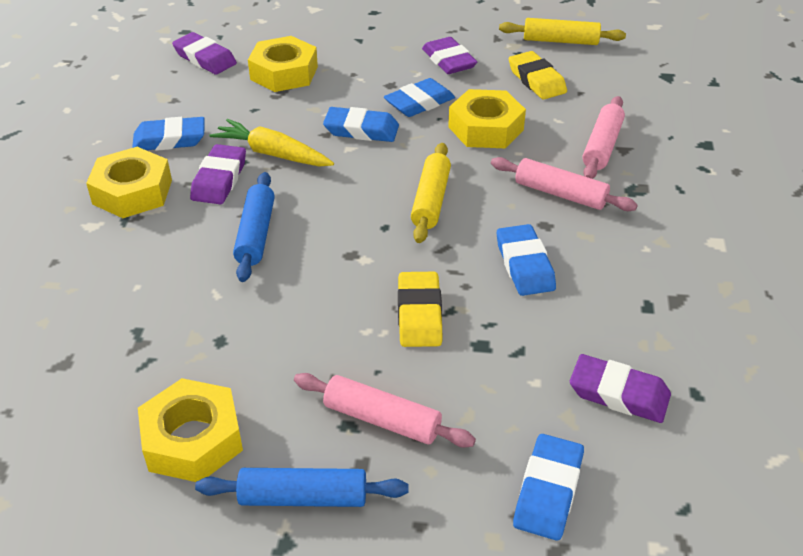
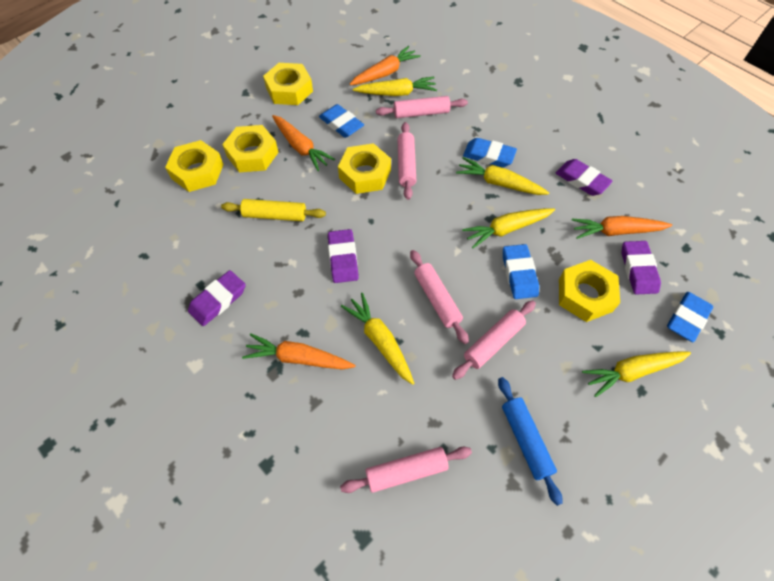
blue eraser: [132,117,204,151] [323,107,399,142] [384,78,455,117] [497,224,556,296] [513,434,584,541] = 5 -> [319,104,364,138] [463,138,517,168] [503,244,539,299] [667,292,713,342] = 4
blue rolling pin: [195,468,409,507] [233,172,275,282] = 2 -> [498,377,562,506] = 1
orange carrot: none = 0 -> [242,333,356,370] [272,115,335,171] [350,46,421,85] [572,216,672,239] = 4
pink rolling pin: [294,373,476,448] [491,157,638,211] [582,96,625,179] = 3 -> [340,447,472,493] [376,96,468,118] [397,122,416,200] [410,250,469,344] [452,300,536,380] = 5
yellow carrot: [209,119,334,166] = 1 -> [341,293,414,385] [353,77,437,96] [456,157,549,195] [462,208,555,248] [582,351,691,397] = 5
yellow eraser: [398,272,442,347] [509,51,567,99] = 2 -> none = 0
yellow nut: [86,147,172,218] [138,378,243,482] [248,36,318,92] [448,89,526,148] = 4 -> [165,140,224,192] [222,125,279,173] [263,63,313,105] [338,143,391,194] [559,260,620,322] = 5
yellow rolling pin: [411,143,451,243] [499,18,626,45] = 2 -> [221,199,326,221] = 1

